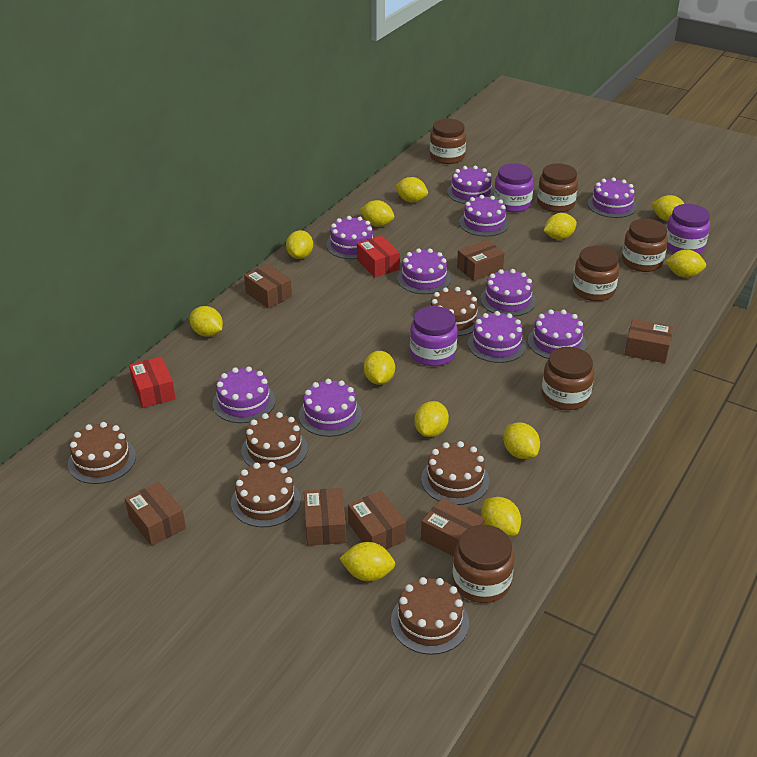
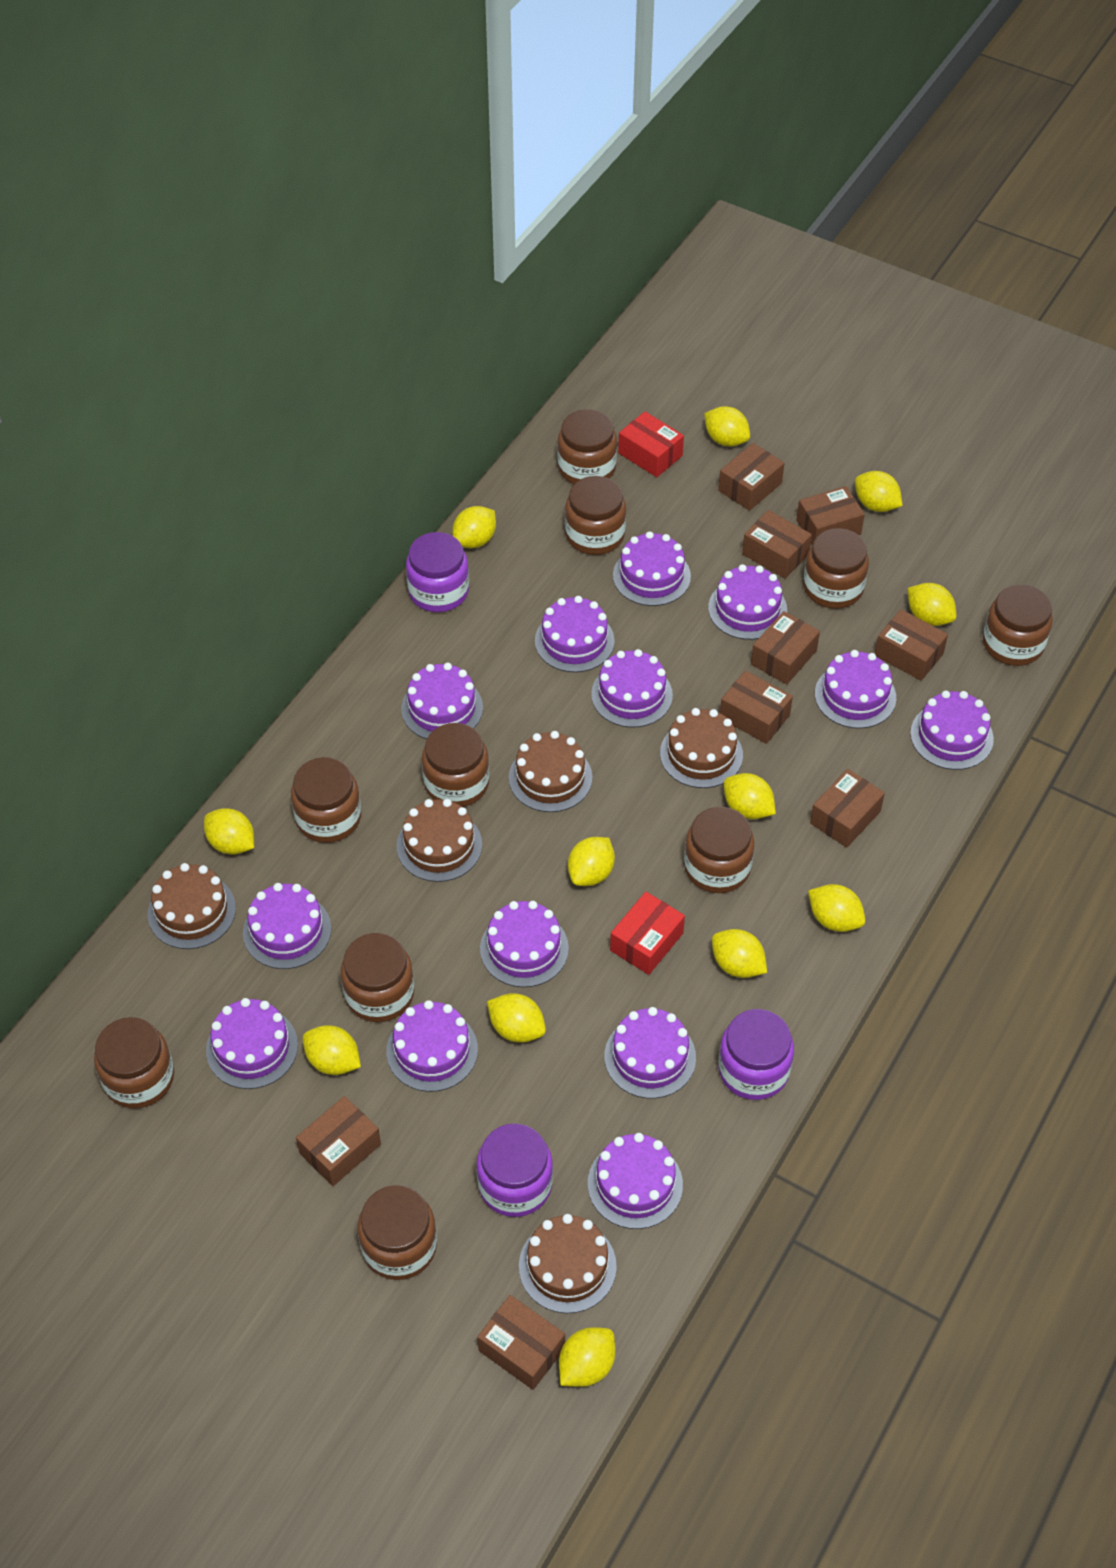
brown box: [125,482,186,546] [244,264,292,309] [304,488,346,546] [348,491,406,549] [421,498,485,557] [457,240,504,281] [624,319,673,363] = 7 -> [296,1096,381,1186] [477,1295,565,1390] [718,443,784,511] [720,671,793,744] [742,510,812,579] [751,611,820,685] [796,486,865,545] [810,769,885,848] [875,609,948,681] = 9
brown cake: [68,422,136,484] [231,462,301,527] [241,412,308,471] [391,577,469,655] [421,441,489,505] [431,287,481,336] = 6 -> [148,863,236,949] [397,799,482,882] [509,731,592,812] [519,1214,617,1313] [660,708,743,788] = 5
brown jar: [430,119,466,164] [453,525,514,603] [537,163,578,212] [542,347,594,410] [573,246,620,301] [622,219,668,272] = 6 -> [94,1017,174,1108] [291,757,361,843] [341,933,414,1022] [358,1185,437,1280] [422,723,489,807] [557,409,617,484] [565,476,626,555] [684,807,754,893] [803,528,869,609] [983,584,1053,666] = 10
purple cake: [213,367,276,423] [299,379,362,437] [326,216,374,259] [397,248,451,294] [447,166,494,204] [459,195,509,237] [468,311,526,363] [480,269,536,317] [528,309,587,359] [587,178,637,218] = 10 -> [206,998,298,1089] [243,883,331,969] [386,1000,478,1092] [401,663,483,739] [480,901,569,987] [535,596,615,672] [588,1133,683,1229] [591,649,673,728] [604,1007,696,1099] [613,531,691,606] [708,564,787,640] [815,650,896,729] [910,690,994,770] = 13

